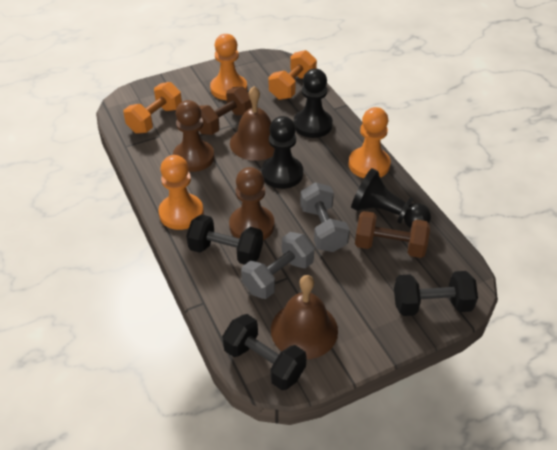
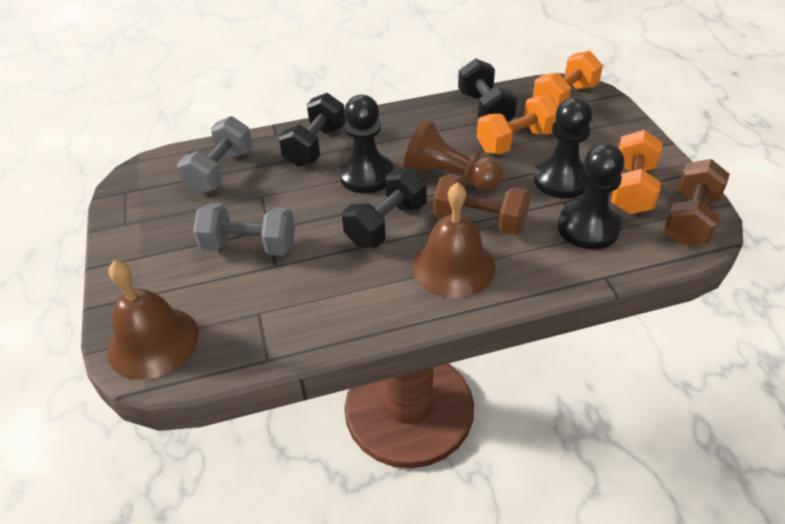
brown pawn: [173,100,215,172] [229,167,274,240] = 2 -> [404,119,503,191] = 1
orange dumbbell: [123,82,182,134] [269,50,317,100] = 2 -> [477,95,558,154] [533,51,603,106] [611,130,662,214] = 3
orange pawn: [158,155,204,230] [210,34,247,100] [349,107,391,178] = 3 -> none = 0

